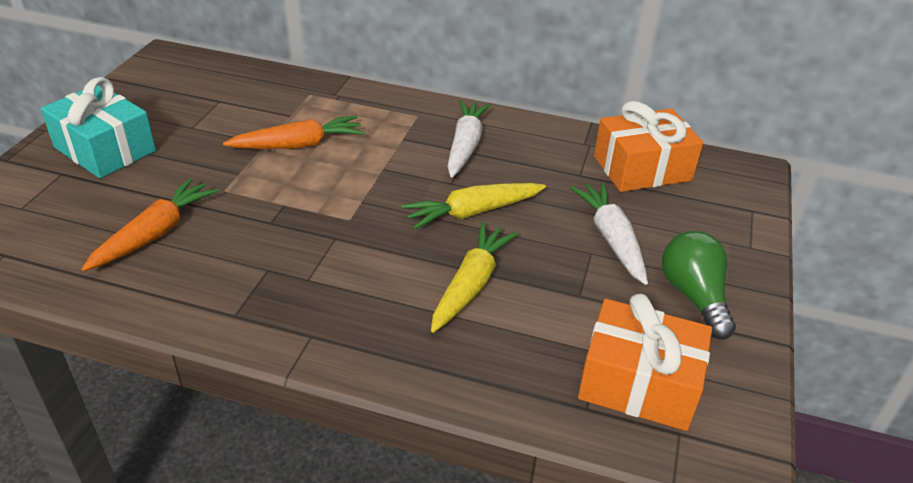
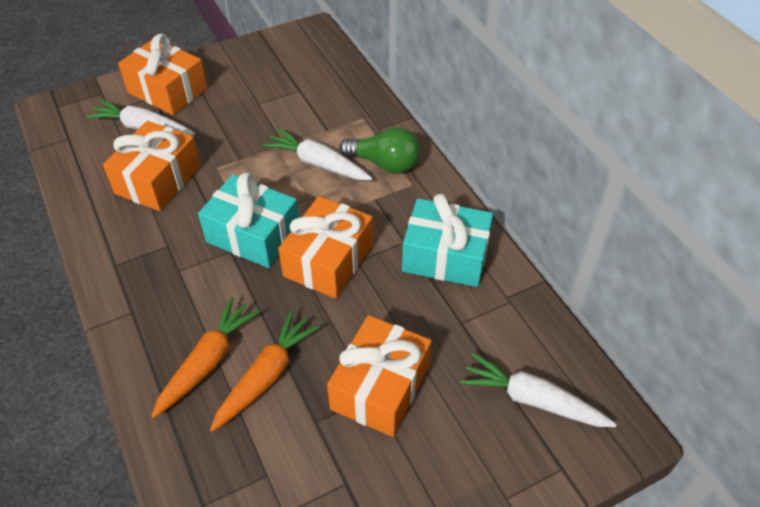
orange gift: [578,293,712,431] [594,101,703,192] = 2 -> [103,121,201,211] [118,34,207,115] [278,196,373,299] [327,315,431,437] = 4
turquoise gift: [41,77,156,178] = 1 -> [198,172,299,268] [402,194,493,287] = 2
white carrot: [447,100,491,178] [570,182,648,285] = 2 -> [86,100,195,136] [263,128,373,180] [460,353,617,427] = 3
yellow carrot: [401,183,546,229] [431,222,518,333] = 2 -> none = 0

